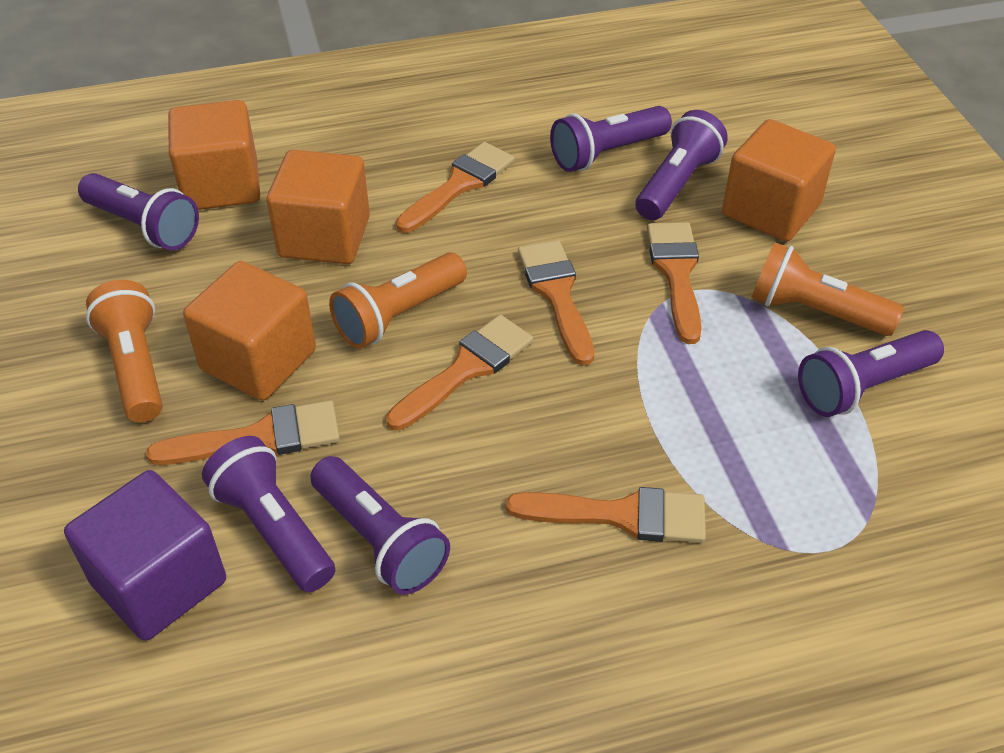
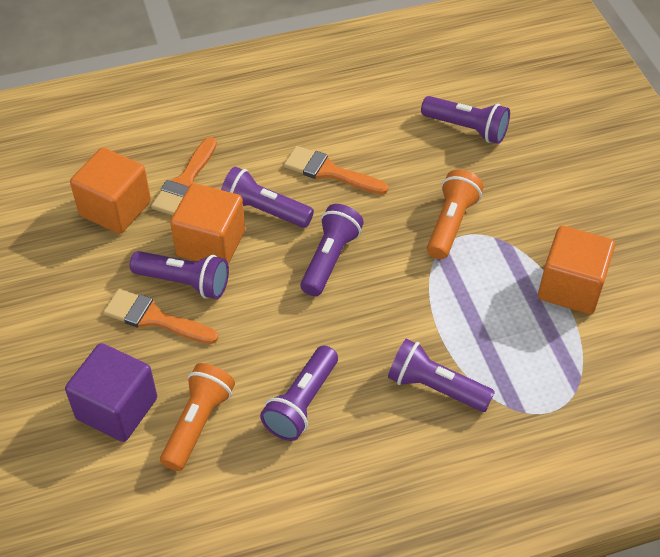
orange brush: [146,400,340,465] [386,315,533,431] [396,142,514,233] [506,487,706,543] [518,240,594,366] [647,222,702,344] = 6 -> [103,289,218,344] [151,137,217,216] [284,146,388,195] = 3
orange cube: [168,100,260,210] [183,261,316,400] [267,150,370,264] [722,119,836,241] = 4 -> [70,148,151,234] [170,183,245,264] [538,226,615,314] = 3
orange flashlight: [86,280,162,422] [329,252,467,349] [751,242,904,336] = 3 -> [160,363,235,471] [427,170,483,259] = 2

